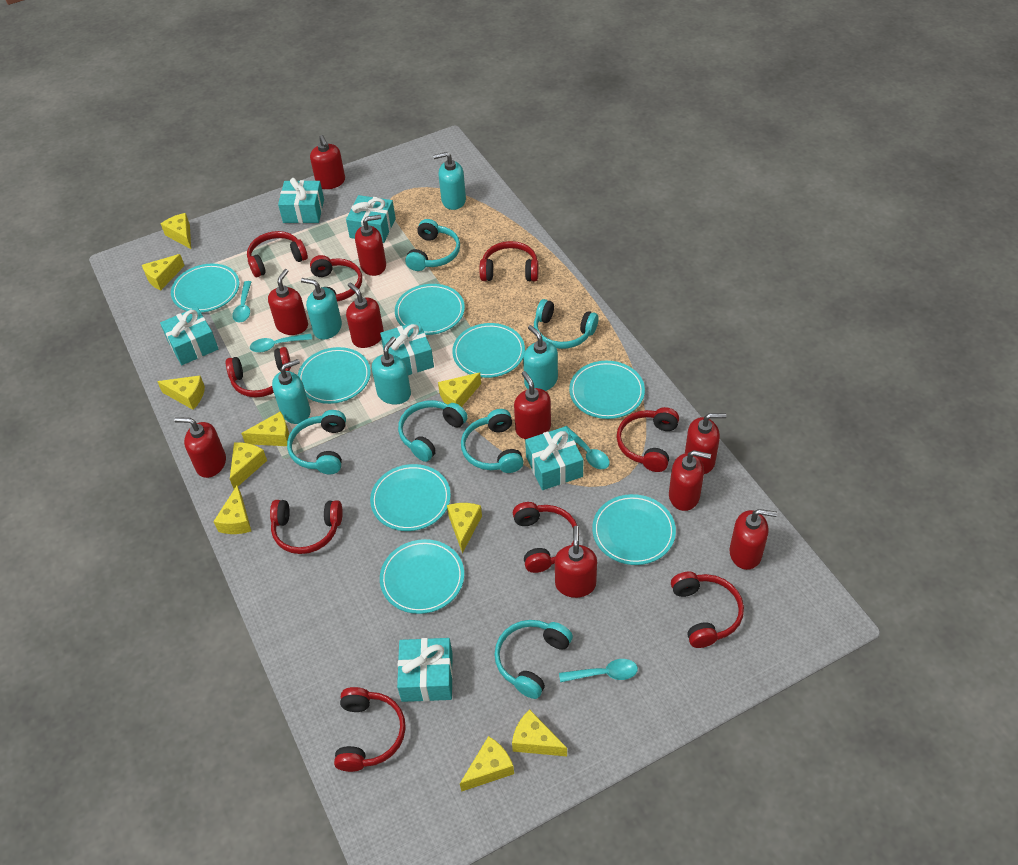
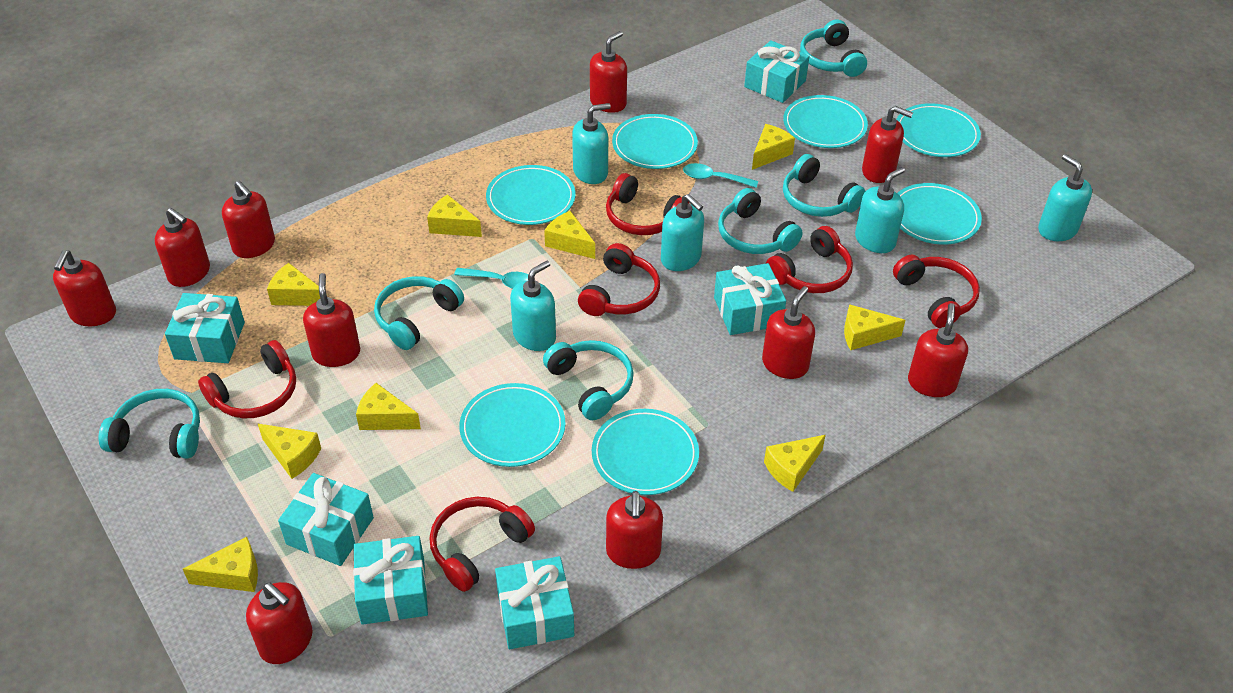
red headphones: [226,347,291,397] [247,231,308,277] [270,500,343,554] [310,255,362,302] [334,687,406,772] [480,241,538,281] [513,502,577,573] [617,407,679,472] [671,572,744,648] = 9 -> [198,340,296,418] [430,497,535,592] [578,243,660,316] [606,173,689,235] [766,226,853,293] [893,255,980,328] = 6
turquoise plate: [171,263,239,312] [298,347,371,404] [370,464,451,531] [380,539,464,614] [395,284,465,335] [452,323,525,378] [569,361,645,419] [592,494,676,565] = 8 -> [459,383,566,467] [486,165,575,225] [592,409,699,495] [612,114,698,169] [783,95,868,148] [896,103,981,157] [897,183,982,244] = 7
turquoise spoon: [232,281,251,322] [250,334,312,352] [559,659,638,682] [564,426,610,469] = 4 -> [454,268,528,289] [683,163,758,188] = 2
yellow cheese: [142,254,185,290] [157,376,205,410] [161,213,191,249] [213,485,251,534] [230,442,267,489] [241,412,289,446] [438,372,481,407] [447,503,482,553] [460,736,514,792] [512,709,567,756] = 10 -> [183,537,258,592] [258,424,321,479] [267,263,320,306] [356,383,421,430] [427,194,482,237] [544,211,595,259] [752,124,795,170] [764,435,826,492] [844,304,906,350] = 9

